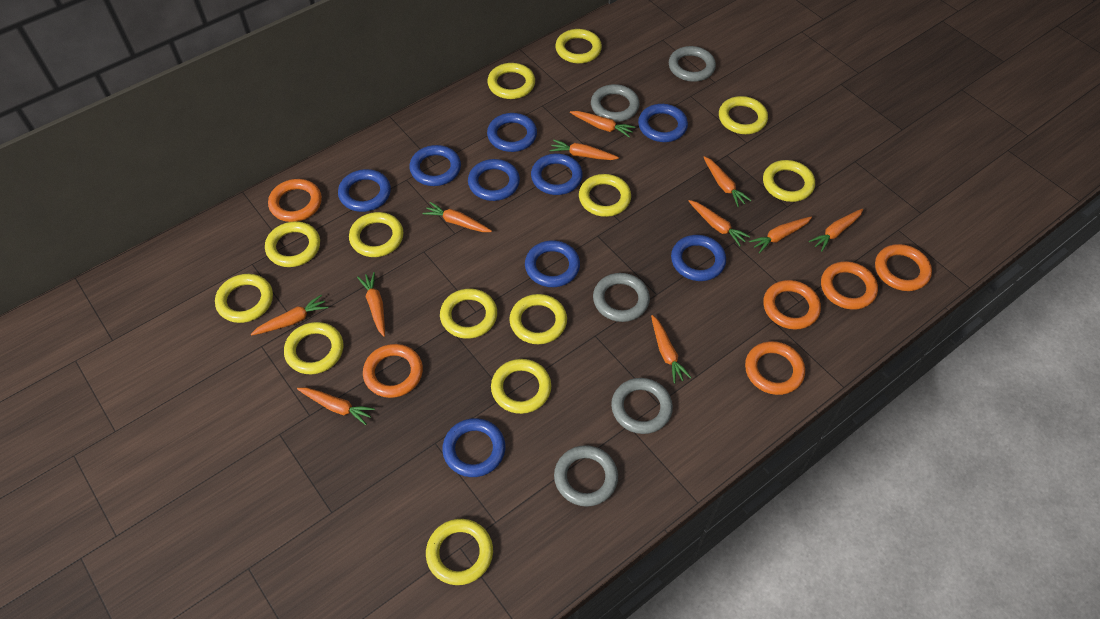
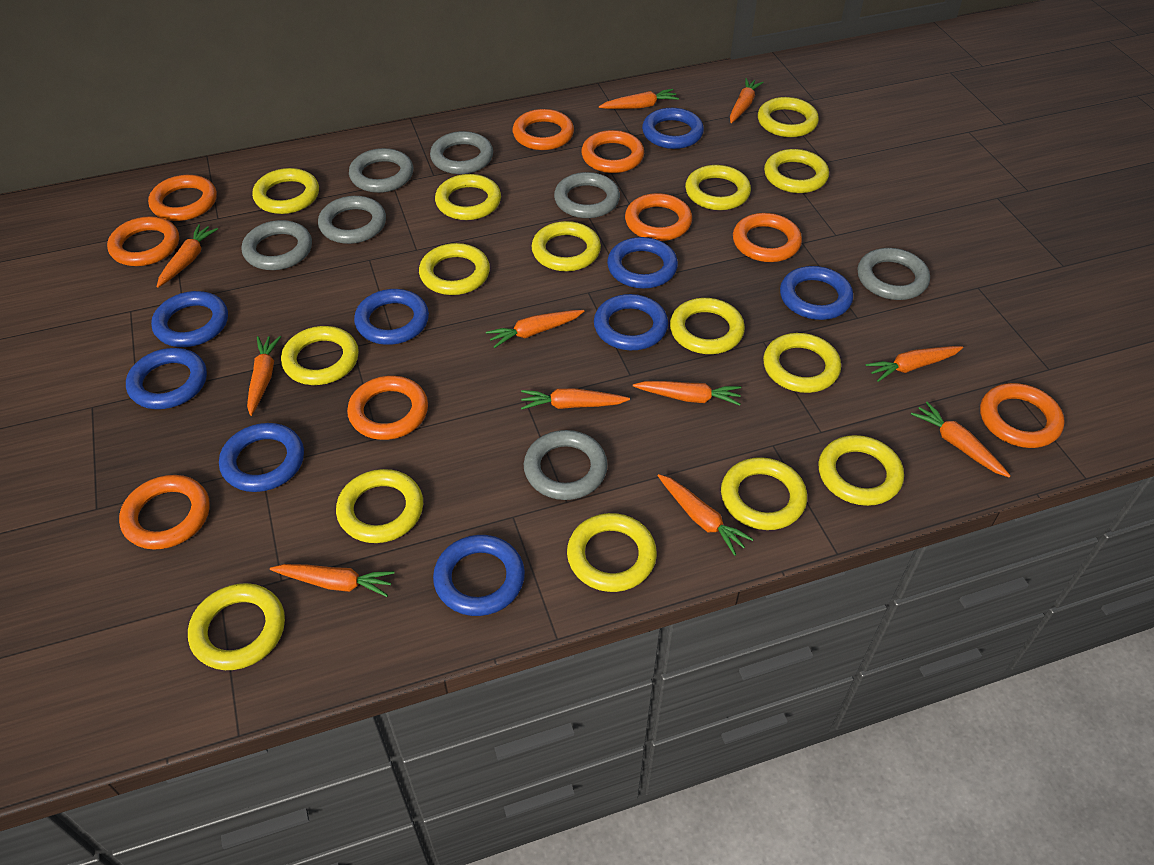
grey ring: [554,445,618,507] [591,84,640,122] [593,273,650,322] [611,378,673,434] [669,46,716,82] = 5 -> [242,220,312,270] [318,196,386,244] [349,148,413,193] [430,131,493,174] [524,430,608,500] [554,172,620,218] [857,248,930,300] = 7
orange ring: [268,179,322,222] [363,344,423,398] [745,341,805,395] [763,280,821,330] [821,261,878,310] [875,244,932,291] = 6 -> [107,216,179,266] [119,475,210,550] [148,175,217,221] [347,376,428,440] [513,109,574,150] [581,130,644,173] [625,193,692,241] [733,213,802,262] [980,383,1065,448] = 9
yellow ring: [215,274,273,323] [265,221,320,267] [284,322,343,374] [349,212,404,257] [426,519,493,585] [440,289,497,339] [487,63,535,99] [491,359,551,414] [509,294,567,344] [555,29,602,64] [579,174,631,217] [719,96,768,134] [763,160,815,202] = 13 -> [188,583,285,670] [252,168,319,214] [281,326,359,385] [336,469,423,543] [419,243,490,295] [435,174,501,220] [531,221,601,271] [567,513,657,592] [670,298,745,354] [685,165,751,210] [721,457,807,530] [758,97,819,137] [763,333,841,393] [764,149,829,193] [818,435,904,506] = 15

